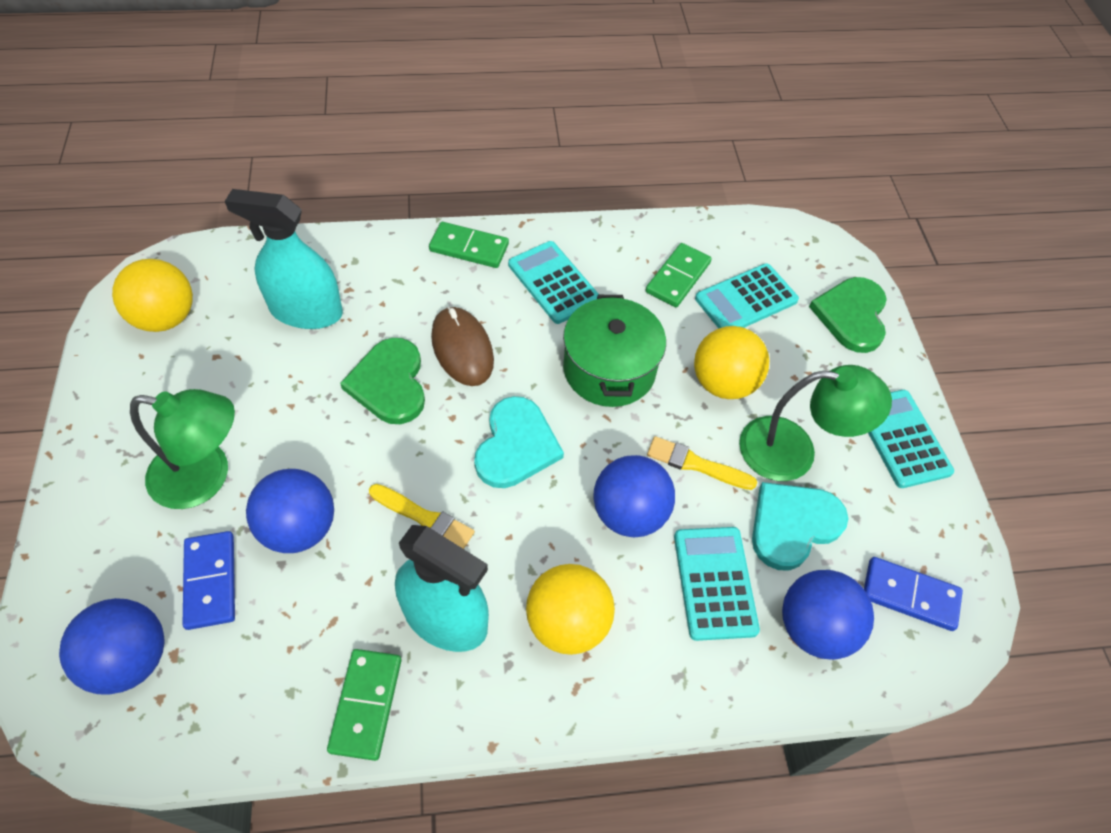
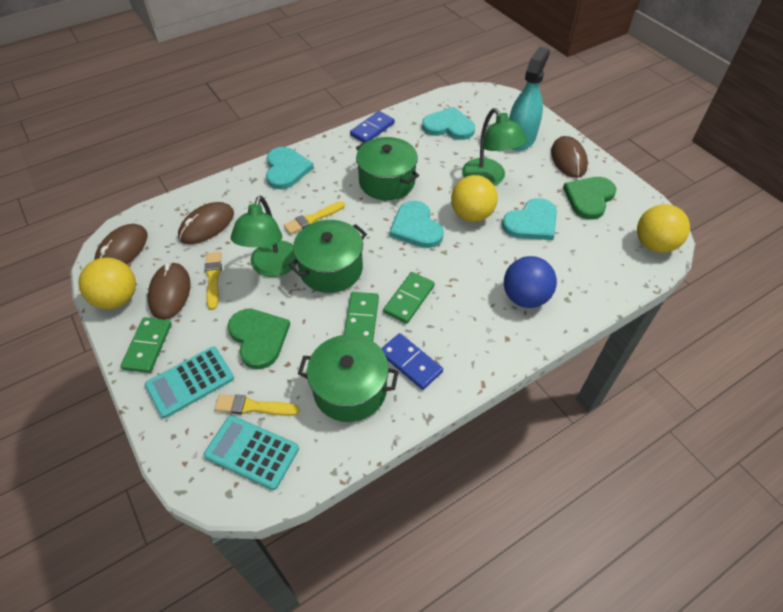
blue ball: [59,598,165,695] [246,469,334,553] [593,455,675,537] [782,570,874,660] = 4 -> [504,256,557,308] = 1
brown mouse: [431,307,494,386] = 1 -> [94,224,147,265] [148,262,191,320] [178,202,234,244] [551,136,588,178] = 4
green pot: [563,295,666,407] = 1 -> [289,220,367,293] [298,334,399,422] [356,137,419,200] = 3
turquoise calculator: [508,241,599,324] [674,527,760,641] [695,263,799,328] [868,390,954,488] = 4 -> [145,347,234,418] [204,415,299,490] = 2
turquoise heart: [474,396,564,488] [752,482,849,571] = 2 -> [266,147,314,189] [389,201,444,248] [422,107,475,140] [502,198,557,240] = 4
turquoise spray bottle: [225,189,343,329] [395,525,489,652] = 2 -> [509,47,550,151] = 1
yellow brush: [369,484,475,549] [647,436,757,490] = 2 -> [205,252,222,310] [214,394,300,416] [284,201,345,234] = 3

